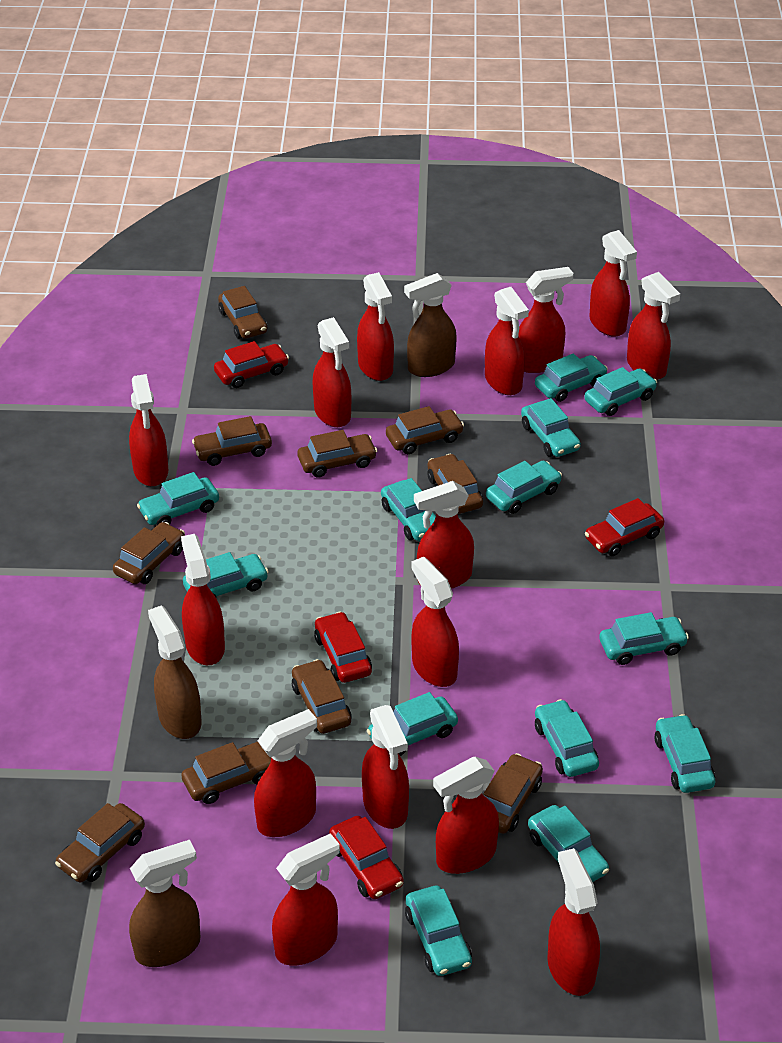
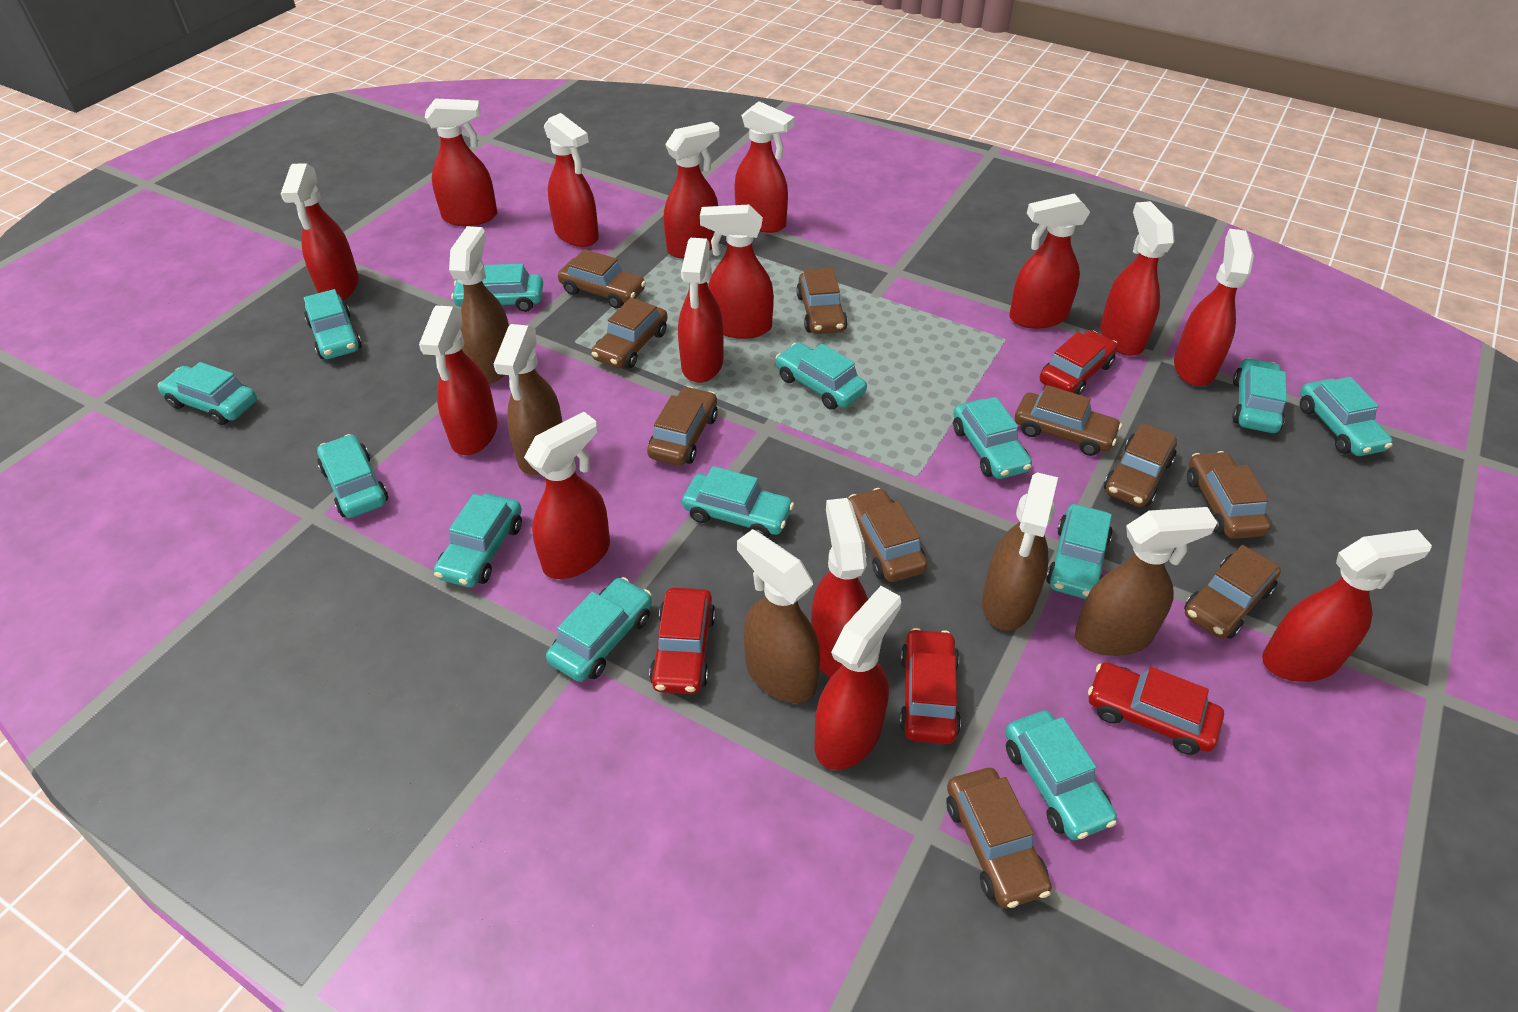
brown spray bottle: [129,840,201,967] [148,605,202,739] [404,273,457,377] = 3 -> [449,226,509,384] [494,324,562,475] [737,529,820,703] [982,472,1058,631] [1075,507,1217,656] = 5

